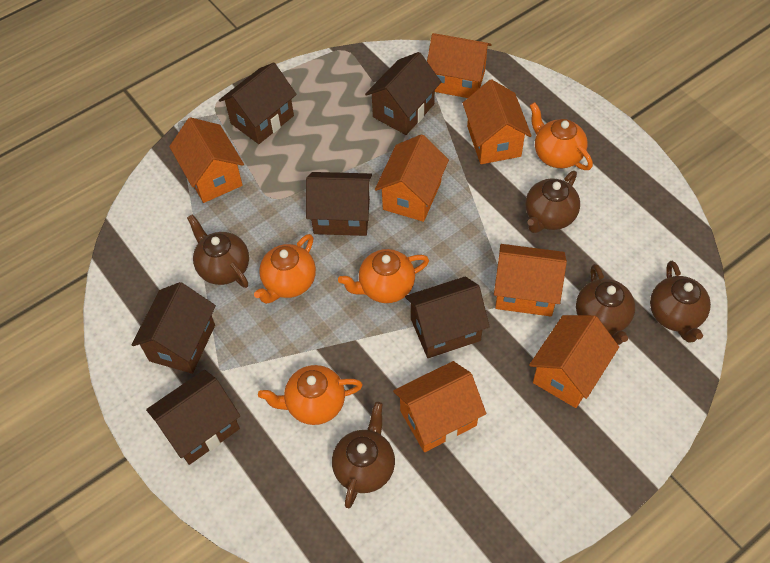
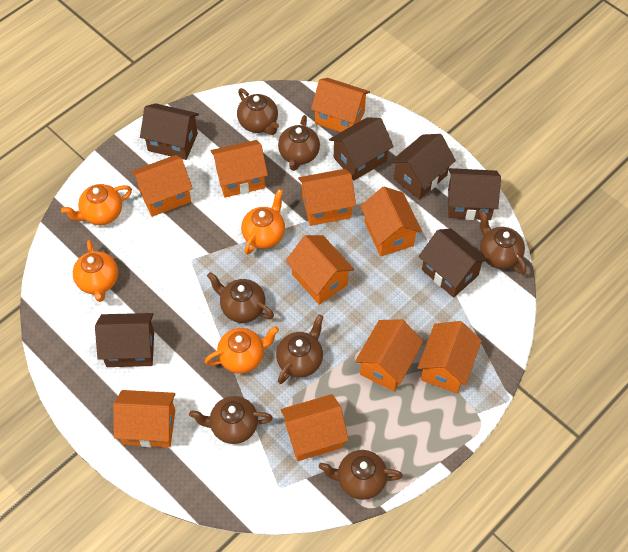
brown teapot: [187,214,249,288] [332,402,395,508] [525,171,580,233] [576,264,635,345] [650,261,711,343] = 5 -> [189,396,273,444] [207,272,274,323] [237,88,279,135] [276,315,323,384] [278,115,320,171] [319,450,403,500] [479,210,526,274] = 7
orange house: [169,117,244,203] [375,134,449,222] [393,361,486,452] [427,33,492,98] [463,79,532,164] [494,244,567,317] [529,315,619,408] = 7 -> [113,390,175,447] [131,155,193,217] [211,140,268,197] [281,394,349,461] [286,235,355,305] [298,169,356,226] [311,78,370,132] [355,319,423,391] [360,187,422,256] [418,321,482,393] = 10

